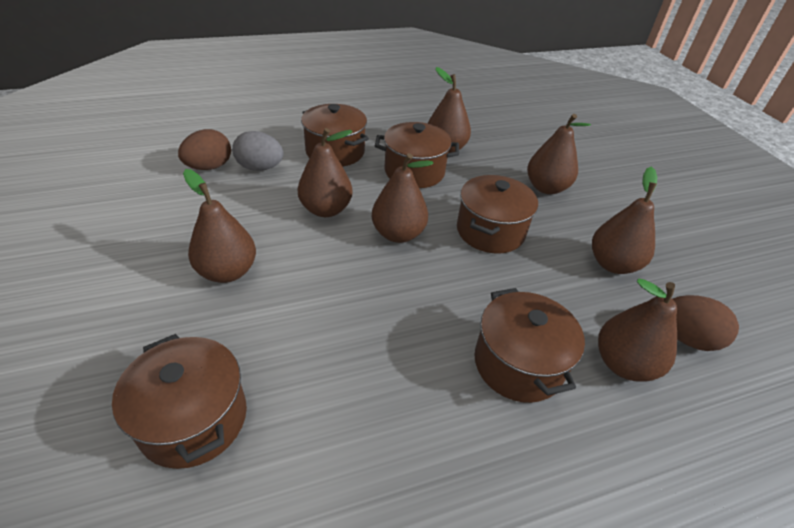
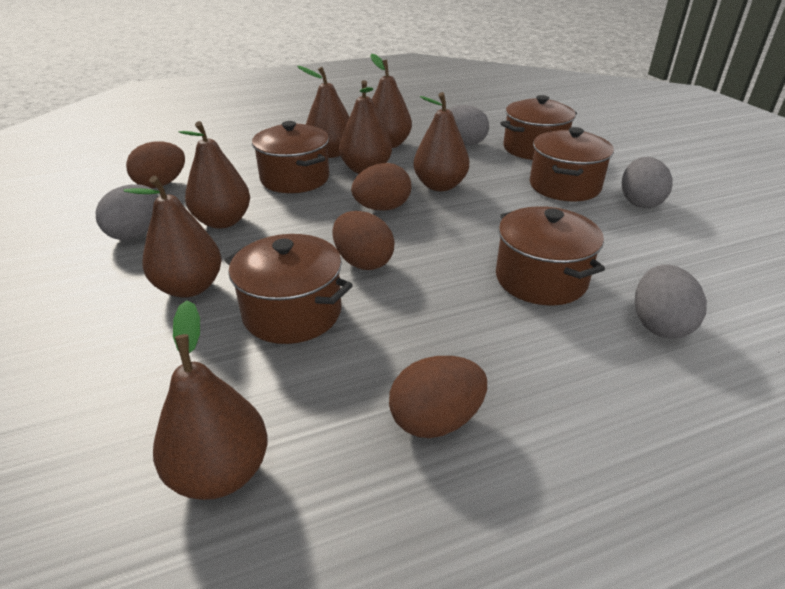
brown egg: [178,129,231,170] [673,295,739,351] = 2 -> [126,141,185,188] [332,211,395,270] [351,163,411,211] [389,356,487,438] = 4
grey egg: [232,131,283,171] = 1 -> [96,184,159,240] [448,105,489,145] [622,157,673,208] [635,265,707,339] = 4

